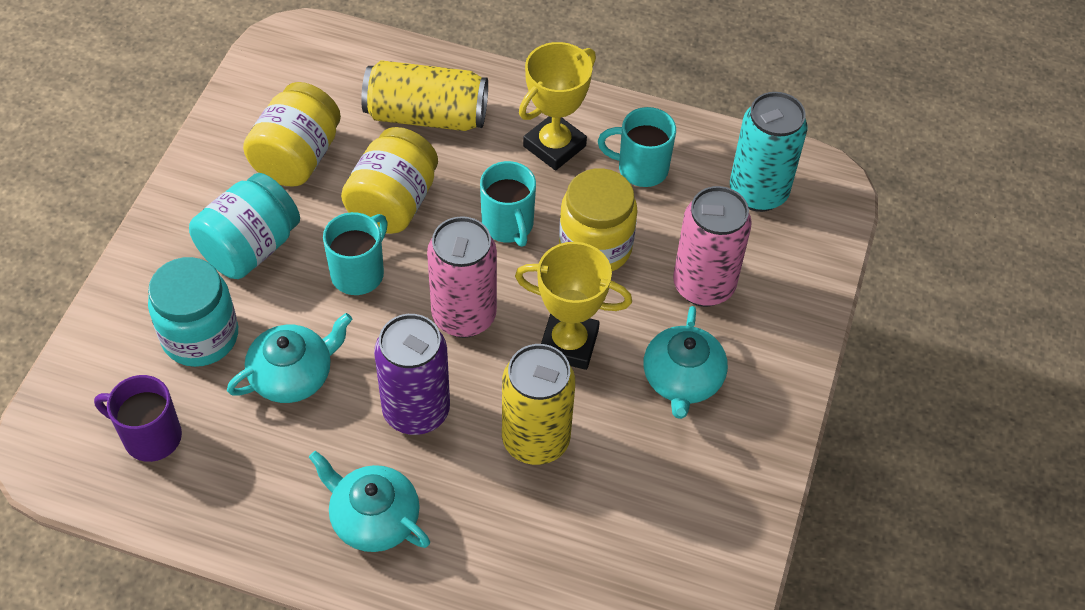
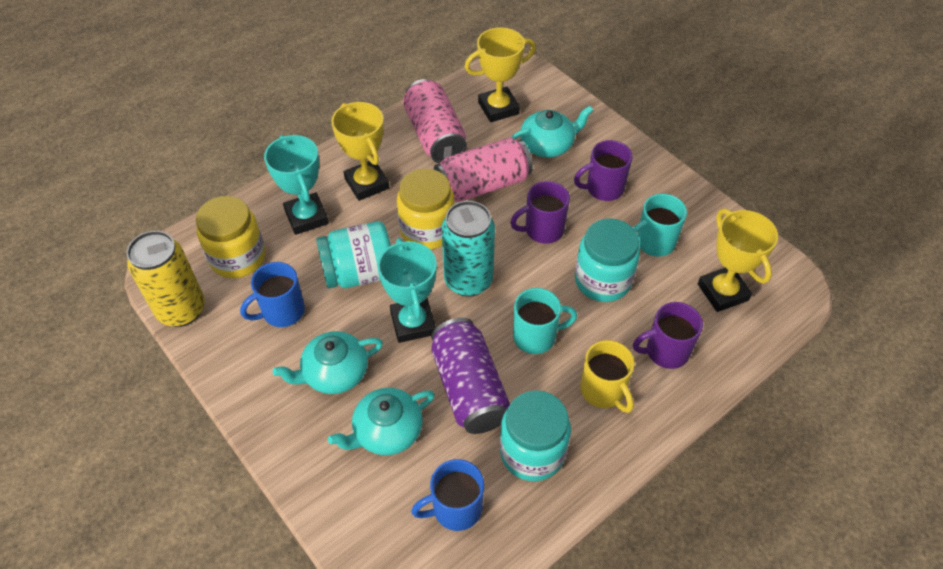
blue mug: none = 0 -> [240,262,305,327] [411,459,484,531] = 2
purple mug: [94,375,182,462] = 1 -> [510,181,570,244] [574,140,633,201] [633,302,703,369] = 3
turquoise jar: [148,257,238,367] [189,173,300,279] = 2 -> [316,221,391,288] [500,390,571,481] [575,218,640,302] = 3
turquoise mug: [323,212,388,295] [480,161,536,247] [598,107,676,187] = 3 -> [513,288,577,354] [633,194,687,257] = 2
turquoise trophy: none = 0 -> [264,135,329,235] [377,238,437,343] = 2
yellow can: [361,60,488,131] [502,344,575,465] = 2 -> [127,231,205,327] = 1
yellow jar: [243,82,341,186] [341,127,438,234] [559,168,637,271] = 3 -> [196,196,266,278] [397,169,455,250] = 2
yellow mug: none = 0 -> [580,340,635,413] = 1
yellow trophy: [515,242,632,370] [519,42,596,170] = 2 -> [331,102,389,201] [465,27,536,122] [698,208,778,312] = 3

